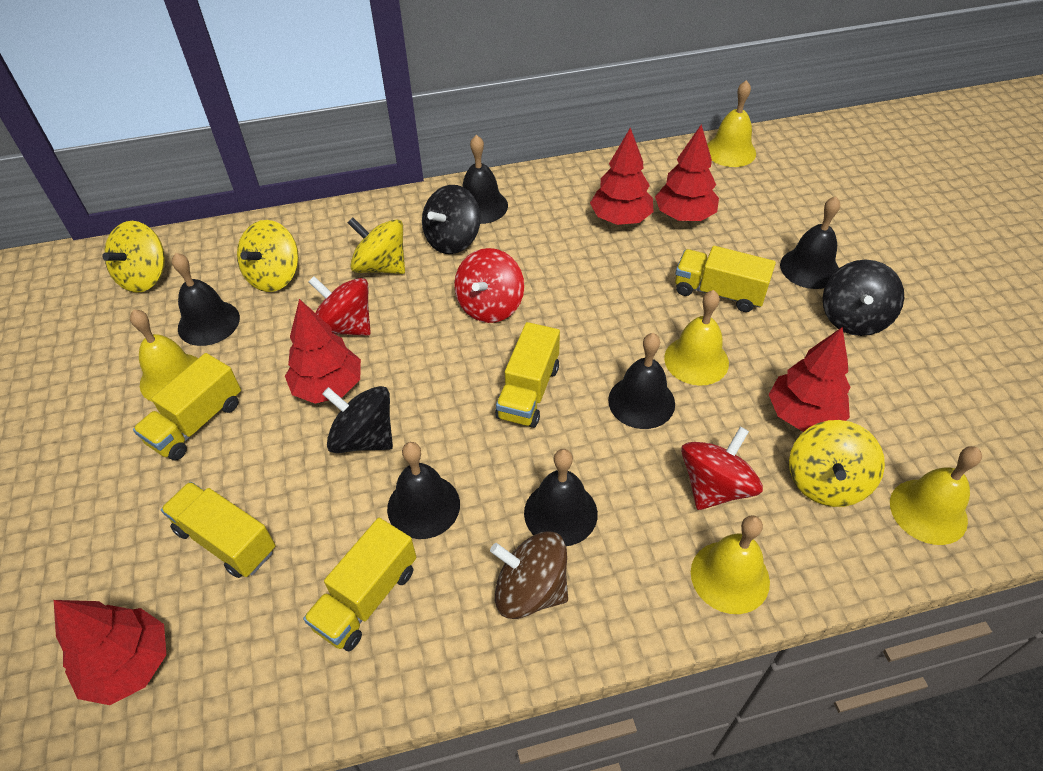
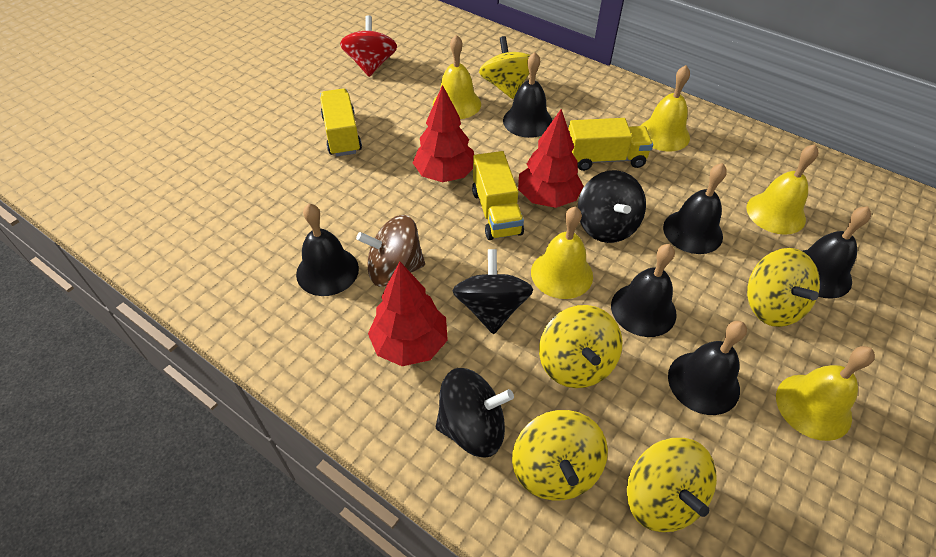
red spinning top: [308,276,371,336] [454,248,524,323] [681,427,763,510] = 3 -> [340,15,397,77] = 1
red tree: [54,600,166,705] [285,299,361,404] [590,127,653,225] [655,124,719,221] [769,327,851,432] = 5 -> [368,261,448,366] [413,85,474,182] [518,109,584,208] = 3
yellow spinning top: [102,221,165,293] [237,220,299,292] [347,217,405,274] [789,420,885,507] = 4 -> [479,36,530,99] [512,410,608,501] [539,305,622,388] [627,438,717,532] [747,248,820,327] = 5
yellow truck: [133,353,241,460] [161,482,275,578] [303,518,417,651] [495,322,560,428] [675,246,776,312] = 5 -> [320,88,362,157] [472,151,524,240] [568,118,653,171] = 3

